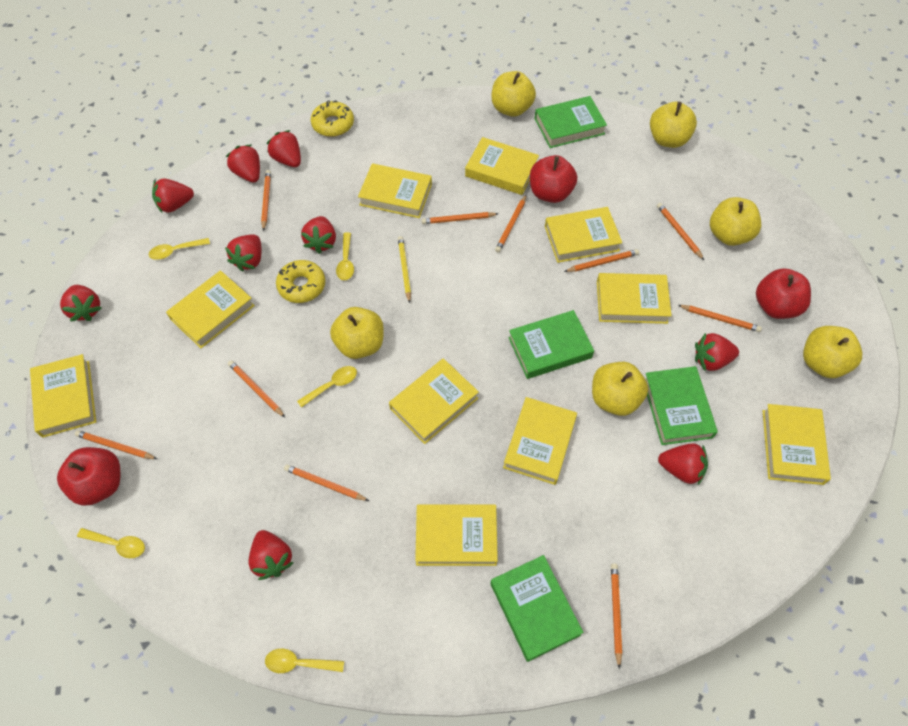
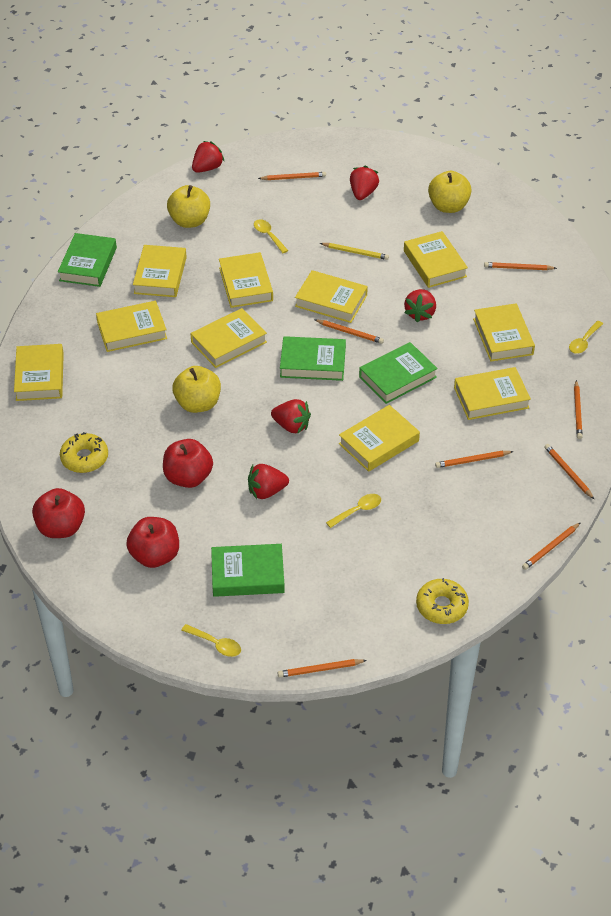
orange pencil: [75,430,157,459] [228,360,285,417] [261,170,271,231] [284,464,369,501] [421,212,498,224] [495,194,527,252] [564,249,639,272] [611,563,622,669] [657,203,704,260] [678,305,762,332] = 10 -> [258,172,326,180] [278,659,367,678] [315,319,384,344] [435,451,514,468] [484,262,557,270] [522,522,581,570] [544,444,595,500] [574,380,583,439] = 8
red strawberry: [60,285,101,322] [152,179,194,212] [225,234,262,272] [226,145,260,183] [248,530,294,580] [267,130,301,167] [301,216,336,254] [658,443,708,485] [695,333,739,371] = 9 -> [192,141,225,173] [248,464,289,499] [271,399,311,434] [350,166,379,200] [404,289,436,323] = 5
yellow apple: [330,307,384,359] [492,71,536,117] [592,362,648,416] [650,102,697,148] [710,197,761,246] [803,326,862,378] = 6 -> [167,185,210,228] [172,366,221,413] [428,171,472,213] = 3
yellow spoon: [77,528,145,558] [149,238,210,260] [265,649,344,673] [297,366,357,408] [336,232,354,280] = 5 -> [181,624,241,657] [254,219,288,253] [326,494,381,528] [569,321,603,354] = 4

